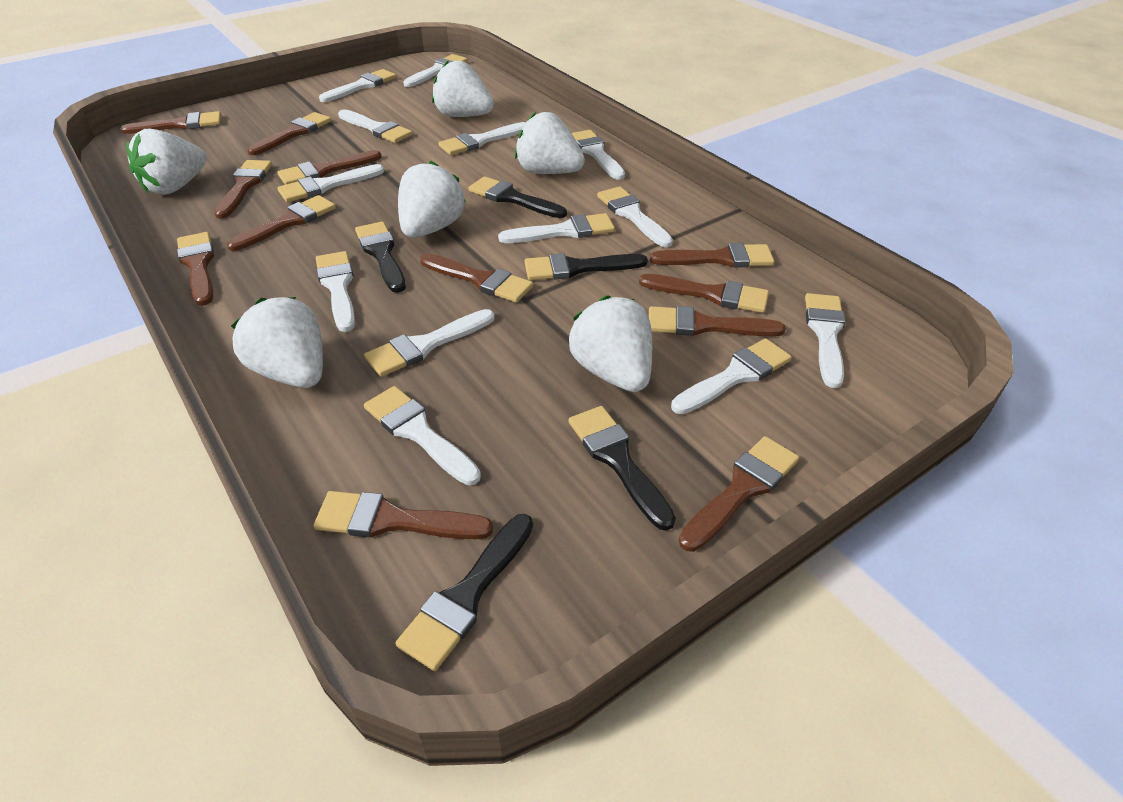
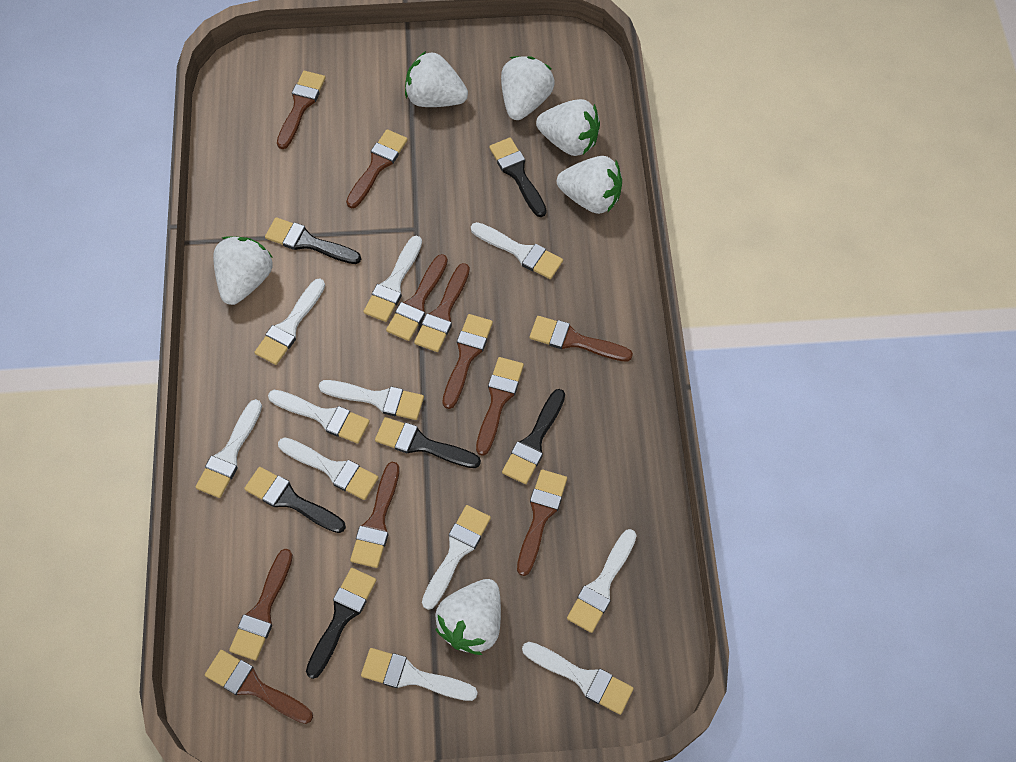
black brush: [355,221,406,293] [395,514,533,671] [468,176,567,218] [525,253,648,280] [569,406,676,531] = 5 -> [244,467,346,533] [265,217,361,264] [306,568,376,679] [375,417,481,468] [489,137,547,217] [502,389,565,484] = 6
brown brush: [120,111,221,134] [177,232,214,306] [214,160,272,219] [227,195,336,251] [247,112,331,155] [277,150,381,185] [314,491,493,539] [420,253,533,303] [639,274,769,313] [649,306,786,336] [650,243,774,267] [679,436,799,552] = 12 -> [205,650,313,724] [229,549,293,660] [277,71,325,149] [346,129,408,208] [350,462,400,568] [386,254,448,341] [414,263,470,352] [442,314,493,409] [476,357,524,456] [517,469,567,576] [530,316,633,362] = 11
white brush: [277,164,384,202] [316,251,355,332] [319,69,396,102] [338,109,412,143] [364,309,495,377] [364,386,481,485] [403,54,468,87] [438,122,526,155] [498,213,615,243] [572,130,625,180] [597,186,673,247] [671,338,792,414] [805,293,846,388] = 13 -> [196,399,262,498] [255,278,325,365] [268,390,370,444] [278,437,379,500] [319,380,424,420] [361,648,478,701] [363,235,422,322] [422,505,491,610] [471,222,563,279] [522,642,634,715] [567,529,637,633] = 11

